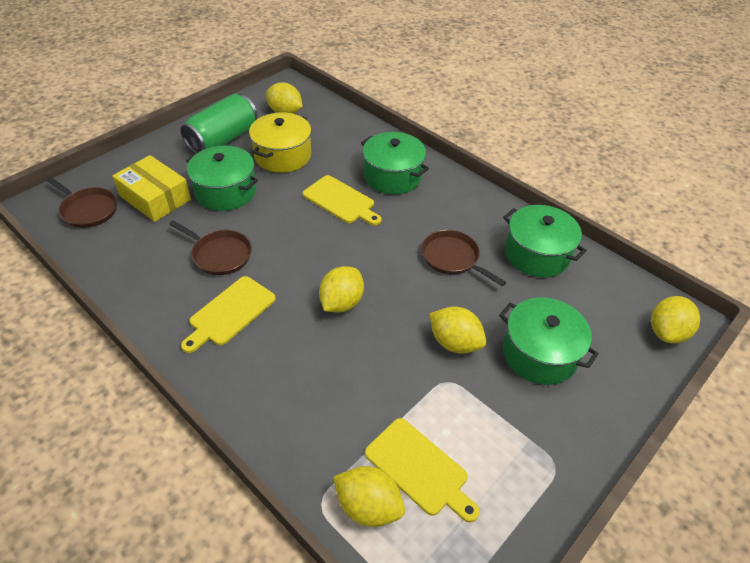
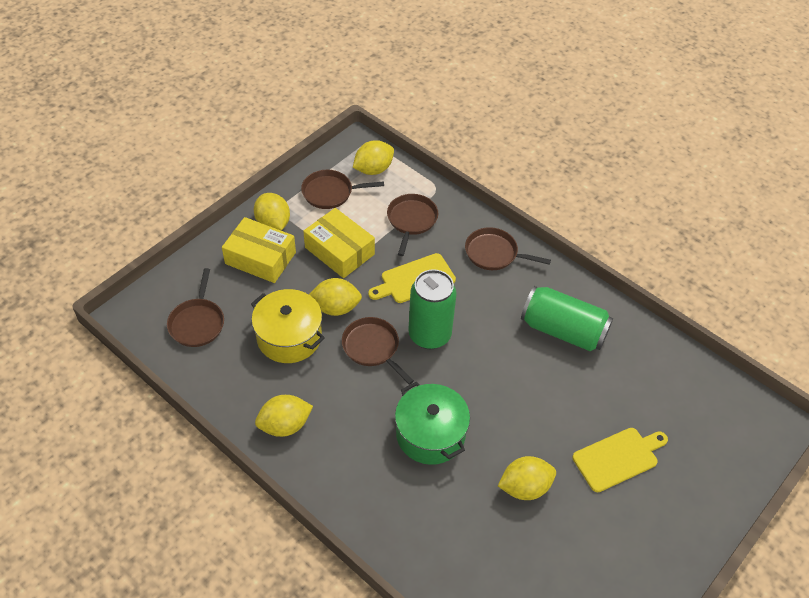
brown pan: [45,176,117,228] [169,220,252,275] [421,230,506,286] = 3 -> [167,268,224,347] [301,170,384,209] [342,317,414,385] [387,194,438,256] [465,227,551,270] = 5
green can: [181,94,257,153] = 1 -> [408,269,457,349] [521,286,613,351] = 2
green pot: [186,145,258,211] [361,132,429,194] [499,297,599,385] [503,205,587,277] = 4 -> [395,382,470,465] = 1
yellow box: [112,155,191,222] = 1 -> [222,217,296,283] [303,208,375,278] = 2
yellow cutting board: [181,276,276,353] [303,175,382,226] [365,418,480,522] = 3 -> [368,253,456,303] [572,428,668,492] = 2

